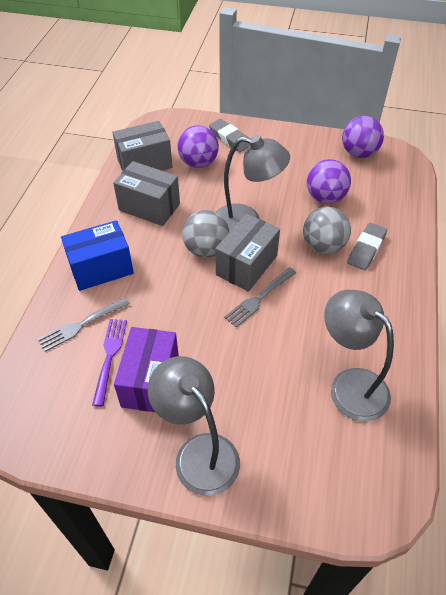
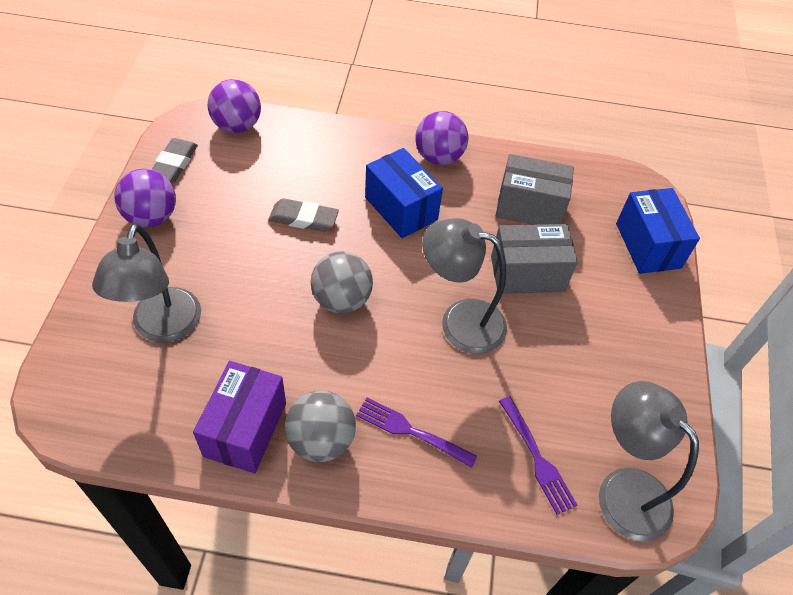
blue box: [61,220,134,291] = 1 -> [365,148,443,238] [616,188,700,274] = 2
grey box: [113,121,172,171] [113,161,180,226] [215,214,280,292] = 3 -> [491,224,578,294] [496,154,574,225] = 2
grey fork: [38,297,130,352] [224,267,296,328] = 2 -> none = 0
purple fork: [92,319,127,406] = 1 -> [356,397,477,468] [499,396,577,515] = 2

